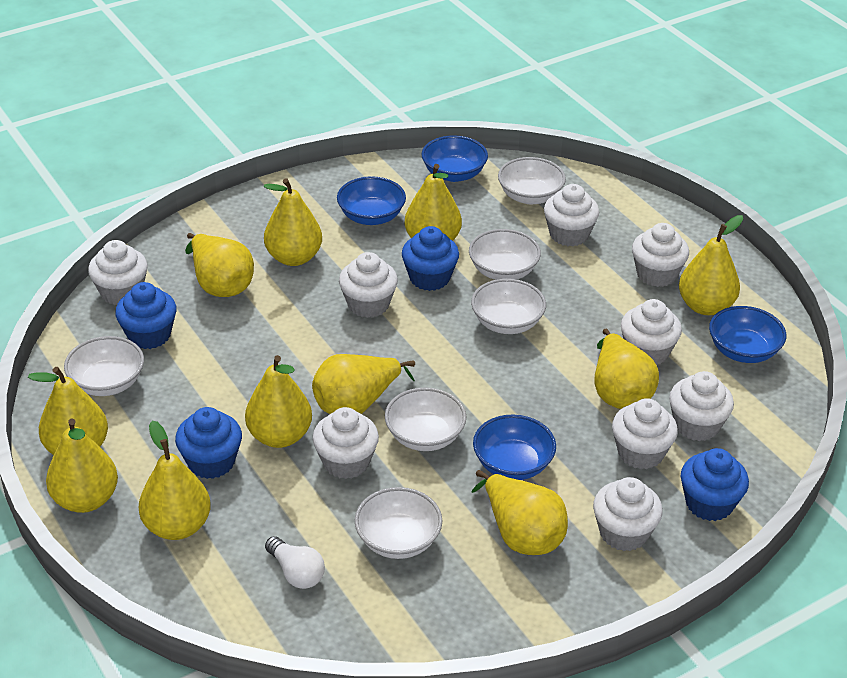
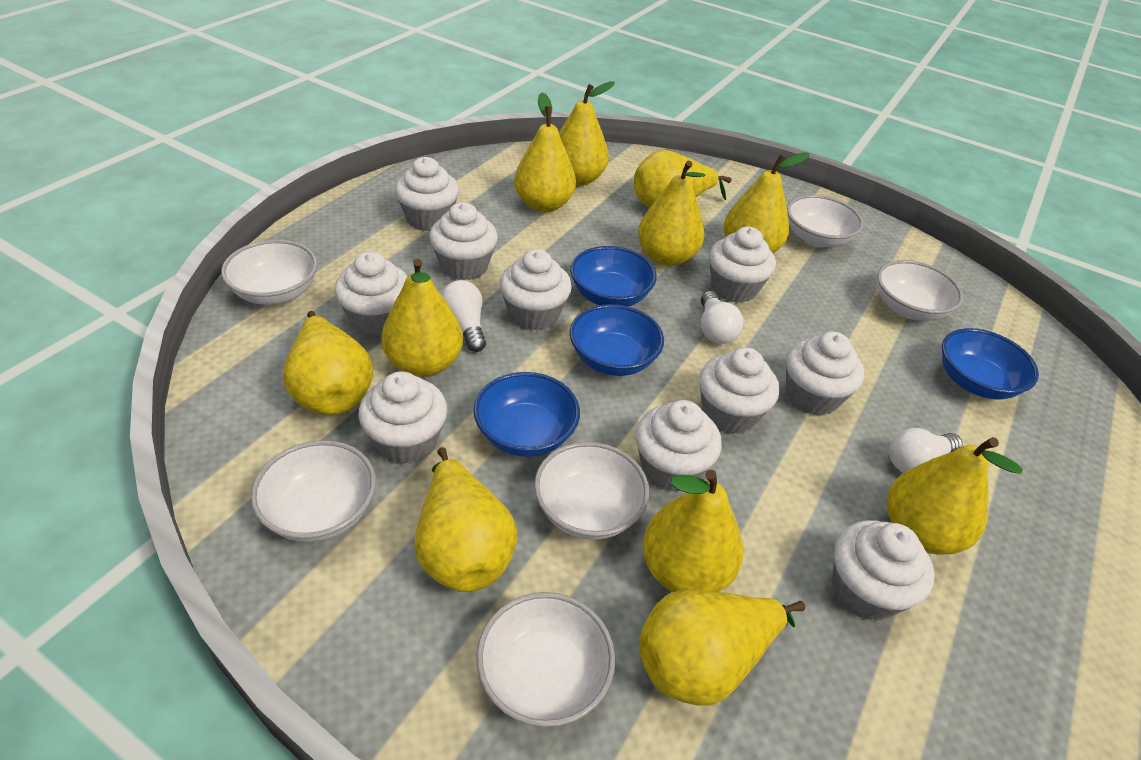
blue cupcake: [115,282,177,349] [175,407,242,479] [402,226,459,291] [681,448,749,521] = 4 -> none = 0
white cupcake: [88,240,148,305] [312,407,379,479] [339,252,398,318] [544,184,599,246] [593,477,663,551] [612,398,678,469] [621,299,682,365] [632,223,689,287] [669,371,734,441] = 9 -> [334,252,408,335] [358,371,448,465] [395,157,459,231] [429,202,498,280] [500,249,572,331] [635,400,722,491] [699,347,779,434] [709,227,776,303] [786,332,864,416] [832,520,935,621] = 10
white light bulb: [265,536,325,589] = 1 -> [441,280,486,352] [701,291,744,344] [889,428,963,473] = 3

